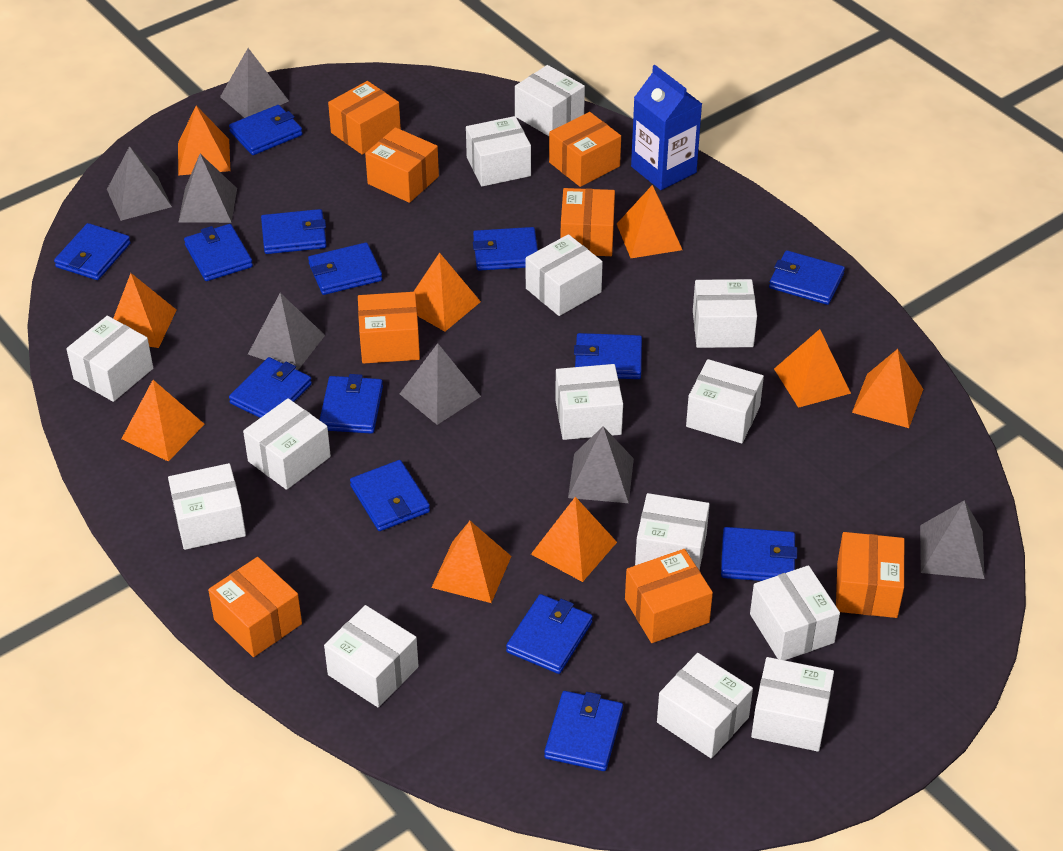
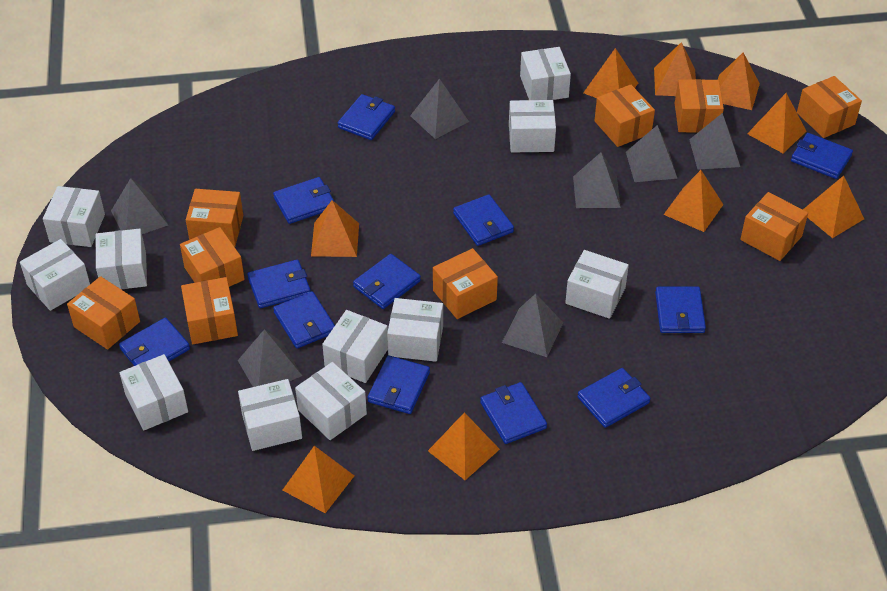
blue carton: [631,65,702,190] = 1 -> none = 0
blue wallet: [54,223,131,280] [184,224,253,281] [229,105,303,155] [229,357,312,418] [261,209,327,254] [308,242,382,295] [320,374,383,434] [350,460,430,531] [473,227,538,271] [506,594,593,674] [544,691,623,771] [574,333,642,379] [721,527,797,581] [769,250,845,305] = 14 -> [119,318,190,366] [247,259,311,308] [273,177,335,224] [273,291,335,348] [338,94,395,140] [353,254,421,309] [368,355,430,414] [453,194,514,246] [480,382,547,444] [577,368,651,428] [655,287,706,333] [791,133,853,179] = 12
orange box: [208,557,302,657] [328,81,401,155] [358,292,420,364] [365,127,439,203] [549,112,621,187] [560,188,615,256] [625,549,713,643] [836,532,904,618] = 8 -> [67,276,140,350] [180,227,245,287] [181,277,238,344] [186,189,243,247] [433,248,498,319] [594,85,655,147] [675,79,724,133] [740,192,808,261] [797,76,862,138] = 9
white box: [66,316,153,402] [168,463,246,550] [243,398,331,490] [324,605,419,707] [466,116,531,187] [515,65,585,136] [526,234,603,316] [555,364,623,440] [635,493,710,571] [657,653,753,758] [686,359,764,443] [693,279,757,348] [750,565,840,660] [751,657,834,752] = 14 -> [20,239,90,311] [43,186,105,247] [96,229,147,289] [119,354,188,431] [238,379,302,451] [295,362,367,440] [322,310,388,383] [387,298,443,362] [509,100,556,152] [520,47,571,100] [565,250,629,319] = 11

